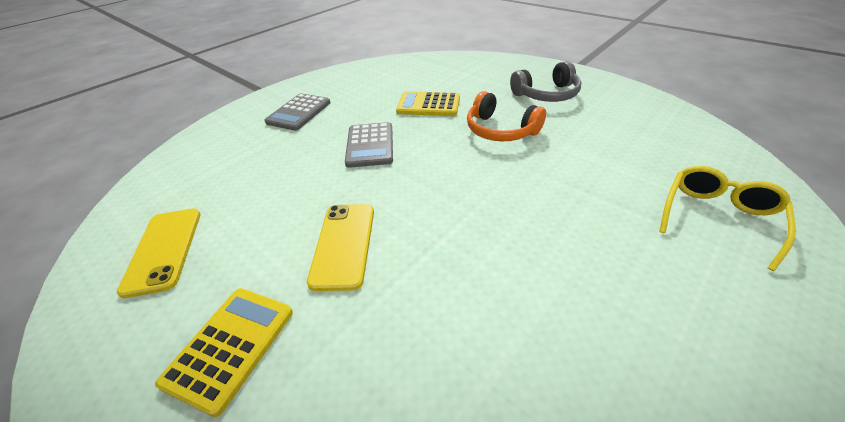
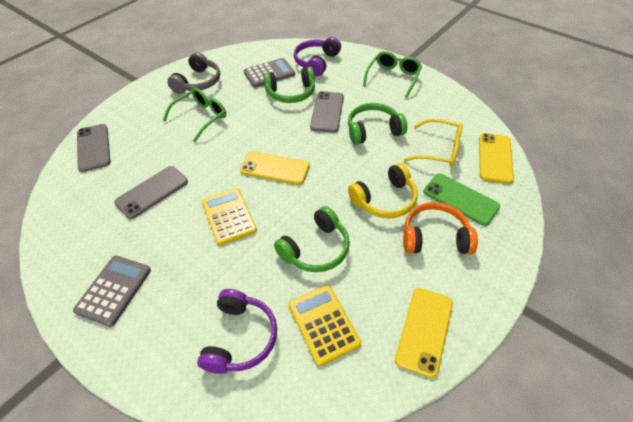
green glasses: none = 0 -> [163,88,226,142] [363,51,422,97] = 2
green headphones: none = 0 -> [263,67,315,103] [274,206,350,272] [348,103,407,145] = 3
green phone: none = 0 -> [424,174,500,226] = 1
grey phone: none = 0 -> [77,124,111,172] [114,166,188,219] [310,91,344,133] = 3
purple headphones: none = 0 -> [197,289,277,374] [294,37,341,76] = 2
yellow headphones: none = 0 -> [348,163,418,219] = 1
yellow phone: [117,209,201,298] [307,204,374,291] = 2 -> [240,151,310,185] [395,288,453,378] [479,133,514,184] = 3

